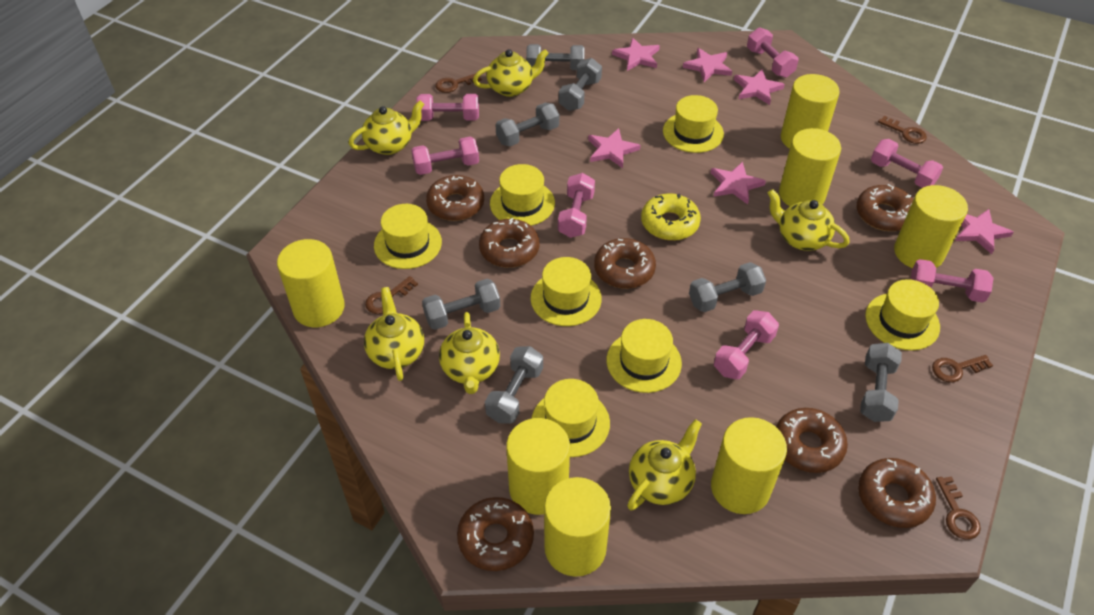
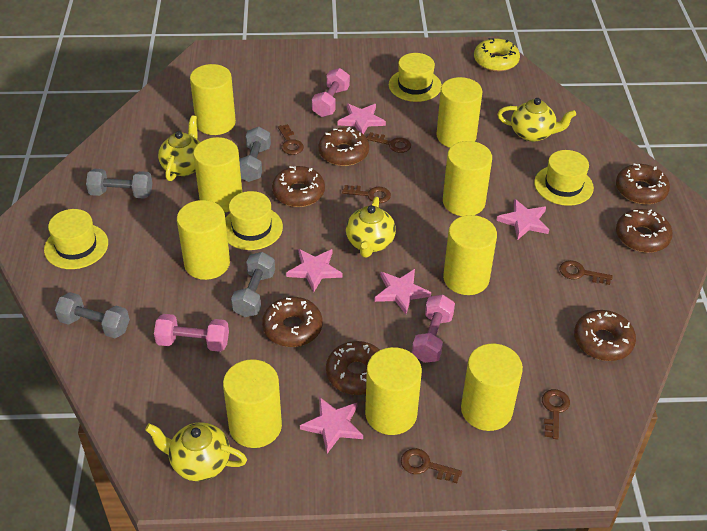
brown key: [365,276,418,314] [435,73,482,93] [878,116,927,144] [932,355,993,382] [936,476,981,539] = 5 -> [278,124,304,155] [342,185,391,203] [366,132,411,153] [401,448,462,483] [542,389,570,439] [559,260,613,285] = 6
grey dumbbell: [422,279,500,330] [485,346,543,424] [495,103,559,146] [526,44,585,70] [559,58,602,111] [689,262,766,312] [860,343,902,422] = 7 -> [55,292,130,338] [86,169,152,199] [231,252,275,317] [239,127,271,182] = 4
pink dumbbell: [411,137,479,175] [416,94,479,121] [558,173,595,238] [714,310,779,379] [747,27,799,78] [871,139,943,188] [910,259,993,303] = 7 -> [154,314,229,352] [312,68,350,117] [412,295,455,363] = 3
pink star: [588,128,641,168] [612,38,660,71] [683,48,732,82] [711,162,766,205] [734,69,785,105] [955,209,1013,254] = 6 -> [286,249,343,292] [300,397,363,454] [338,103,386,134] [374,269,431,314] [496,199,549,240] = 5
yellow cylinder: [277,239,345,327] [506,418,570,515] [544,477,611,577] [711,417,787,514] [779,128,841,206] [781,74,840,149] [894,185,968,268] = 7 -> [177,200,230,280] [190,64,236,135] [193,137,242,213] [223,359,282,448] [365,347,422,435] [436,77,483,148] [443,141,492,216] [443,215,497,295] [461,344,523,431] = 9
yellow hat: [374,204,442,269] [490,164,555,226] [531,257,602,326] [532,379,610,457] [607,319,682,393] [663,95,724,153] [865,279,940,351] = 7 -> [44,209,108,269] [225,191,283,250] [389,53,442,102] [534,150,594,206] = 4
yellow teapot: [349,100,424,155] [364,287,424,381] [439,312,500,394] [473,49,549,97] [627,419,702,510] [768,189,850,251] = 6 -> [145,422,247,481] [158,115,200,181] [346,197,396,258] [497,98,576,142] = 4

